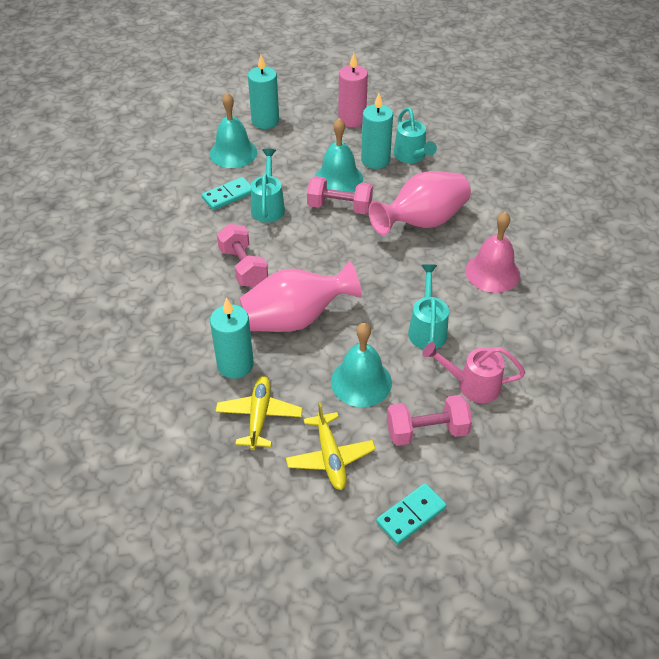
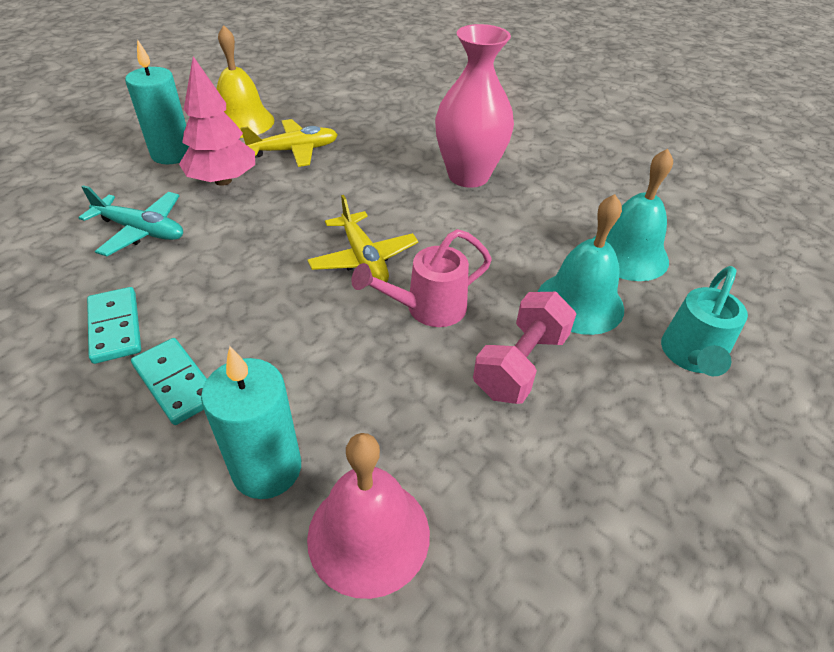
pink candle: [338,53,368,127] = 1 -> none = 0
pink dumbbell: [217,224,268,287] [307,176,373,214] [387,395,472,446] = 3 -> [473,292,577,404] = 1
pink tree: none = 0 -> [179,56,255,186] = 1
pink vase: [239,261,362,332] [369,171,471,235] = 2 -> [435,24,514,188] = 1
turquoise bell: [210,93,257,168] [315,118,363,192] [331,323,392,407] = 3 -> [538,194,624,335] [592,149,673,281] = 2
turquoise candle: [210,297,254,379] [248,55,279,129] [361,93,393,169] = 3 -> [125,39,189,164] [201,346,301,499] = 2
turquoise plane: none = 0 -> [79,185,183,256] = 1
turquoise watering can: [251,149,285,222] [394,107,437,163] [408,264,449,349] = 3 -> [661,266,748,376] = 1
yellow bell: none = 0 -> [217,25,274,138] = 1

